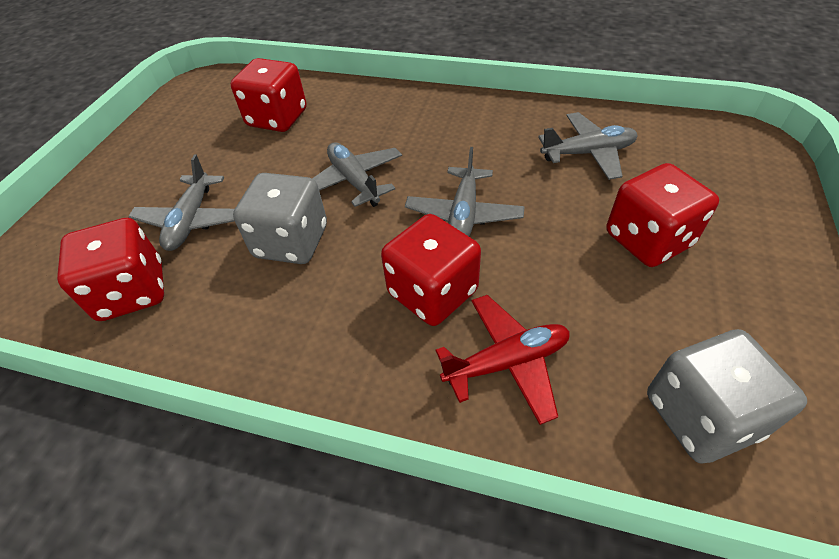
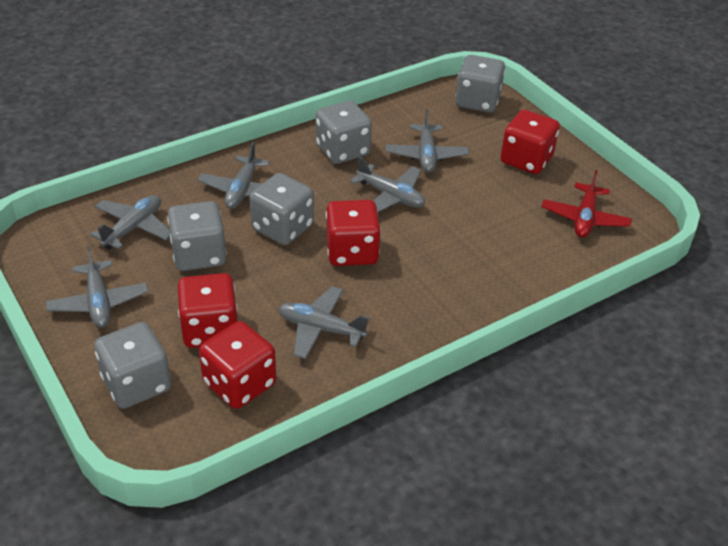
grey dice: [233,173,327,264] [647,329,807,464] = 2 -> [94,322,171,409] [167,201,226,271] [249,173,314,245] [316,101,372,164] [455,55,505,113] = 5
grey plane: [128,155,234,251] [312,142,402,207] [405,147,525,236] [538,112,638,180] = 4 -> [45,246,149,327] [90,195,170,250] [198,142,270,209] [279,286,370,359] [350,156,425,212] [386,109,469,173] = 6

